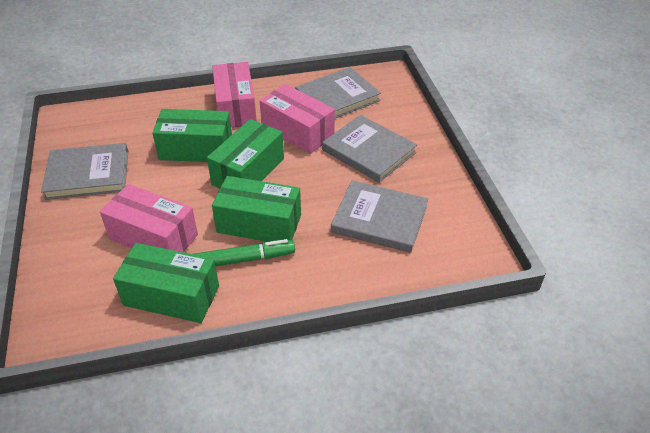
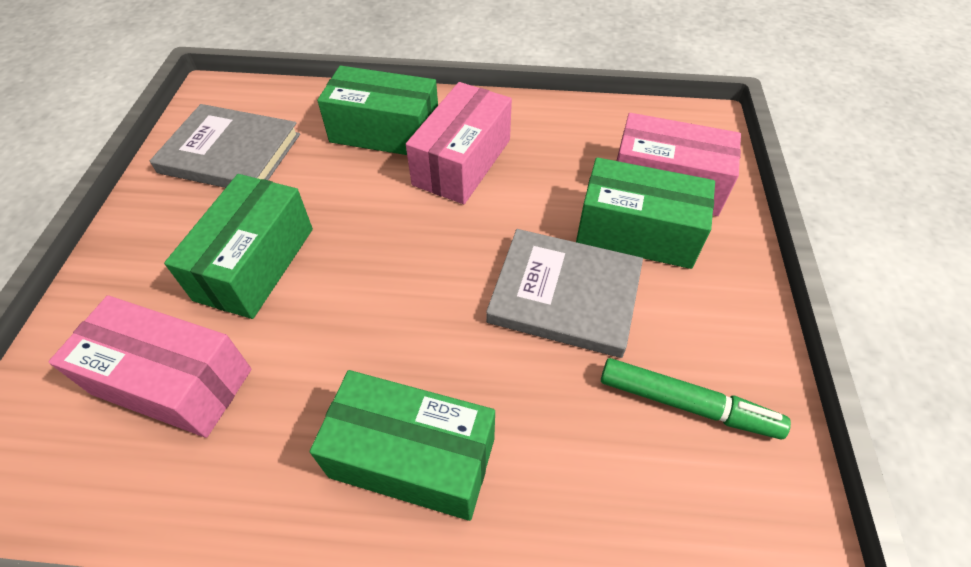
grey book: [41,143,128,200] [295,67,381,118] [322,115,417,183] [331,181,428,253] = 4 -> [150,104,300,188] [486,229,643,358] = 2

